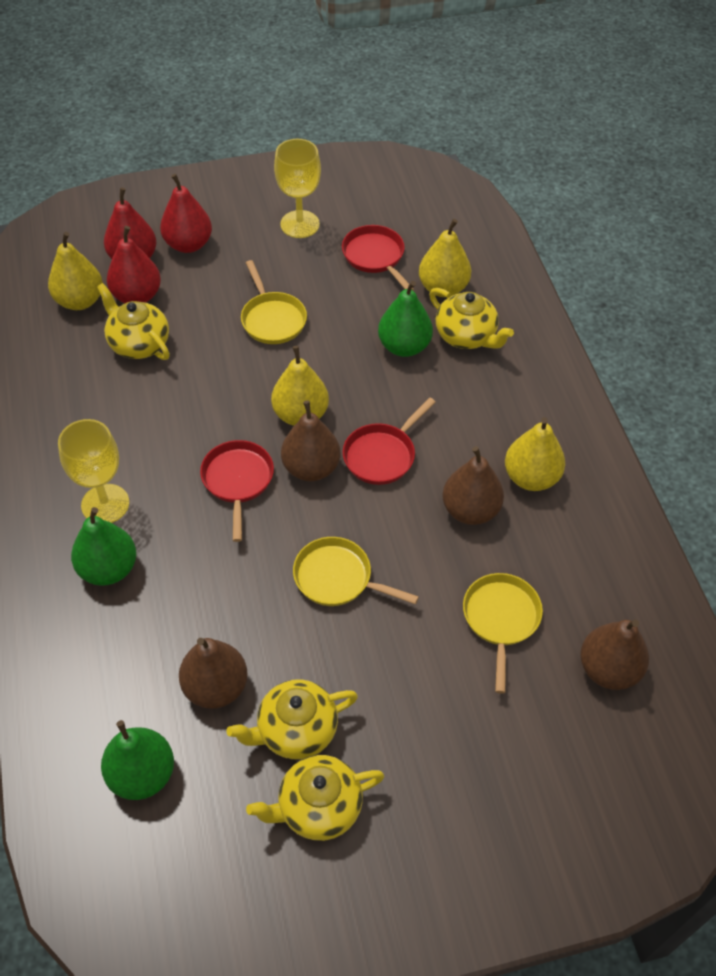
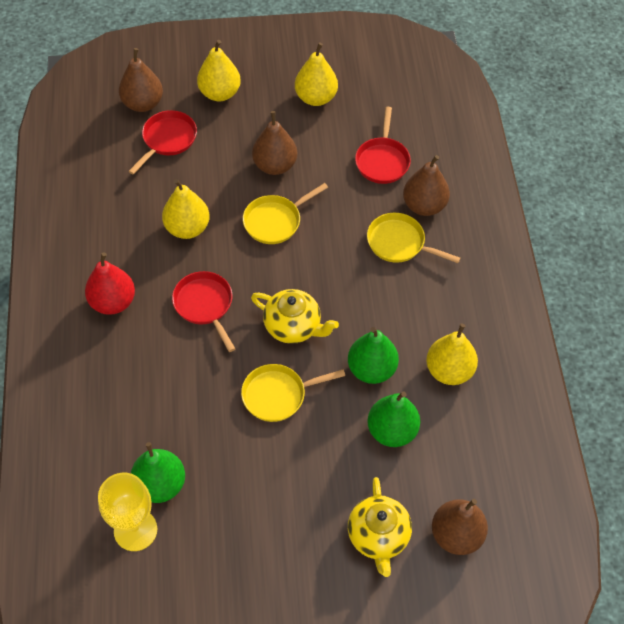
red pear: [104,187,156,259] [107,226,161,303] [160,174,212,253] = 3 -> [85,252,135,315] = 1
yellow goblet: [58,419,129,523] [274,139,321,238] = 2 -> [98,473,157,551] = 1
yellow teapot: [97,283,170,360] [227,679,358,760] [246,755,384,841] [429,288,514,349] = 4 -> [251,289,339,344] [348,477,412,577] = 2

